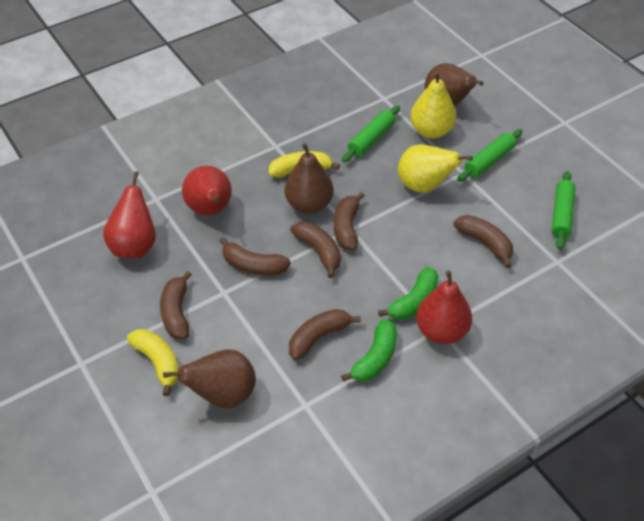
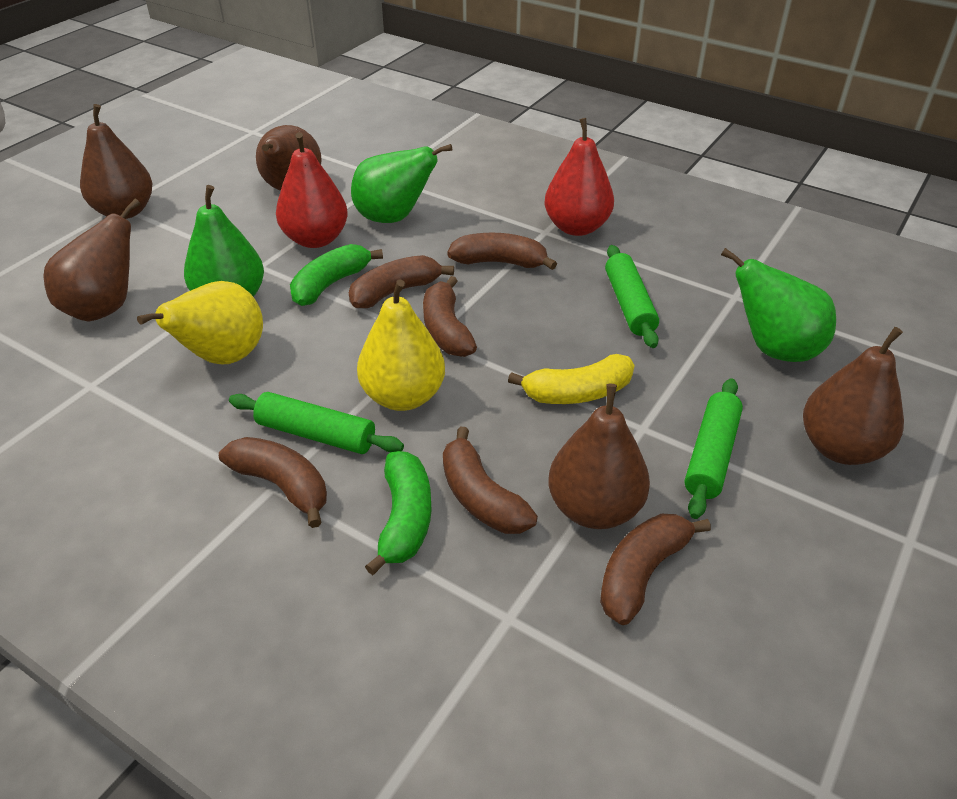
brown pear: [163,349,256,409] [284,143,334,214] [425,63,484,106] = 3 -> [43,199,141,322] [80,104,152,219] [256,125,322,191] [548,384,650,529] [803,327,904,465] = 5
green pear: none = 0 -> [184,185,264,297] [351,144,452,223] [721,248,836,362] = 3
red pear: [103,171,156,258] [182,166,232,215] [416,271,472,344] = 3 -> [276,132,348,248] [545,118,614,236] = 2
yellow banana: [127,329,179,396] [269,151,340,178] = 2 -> [508,354,634,404] = 1

